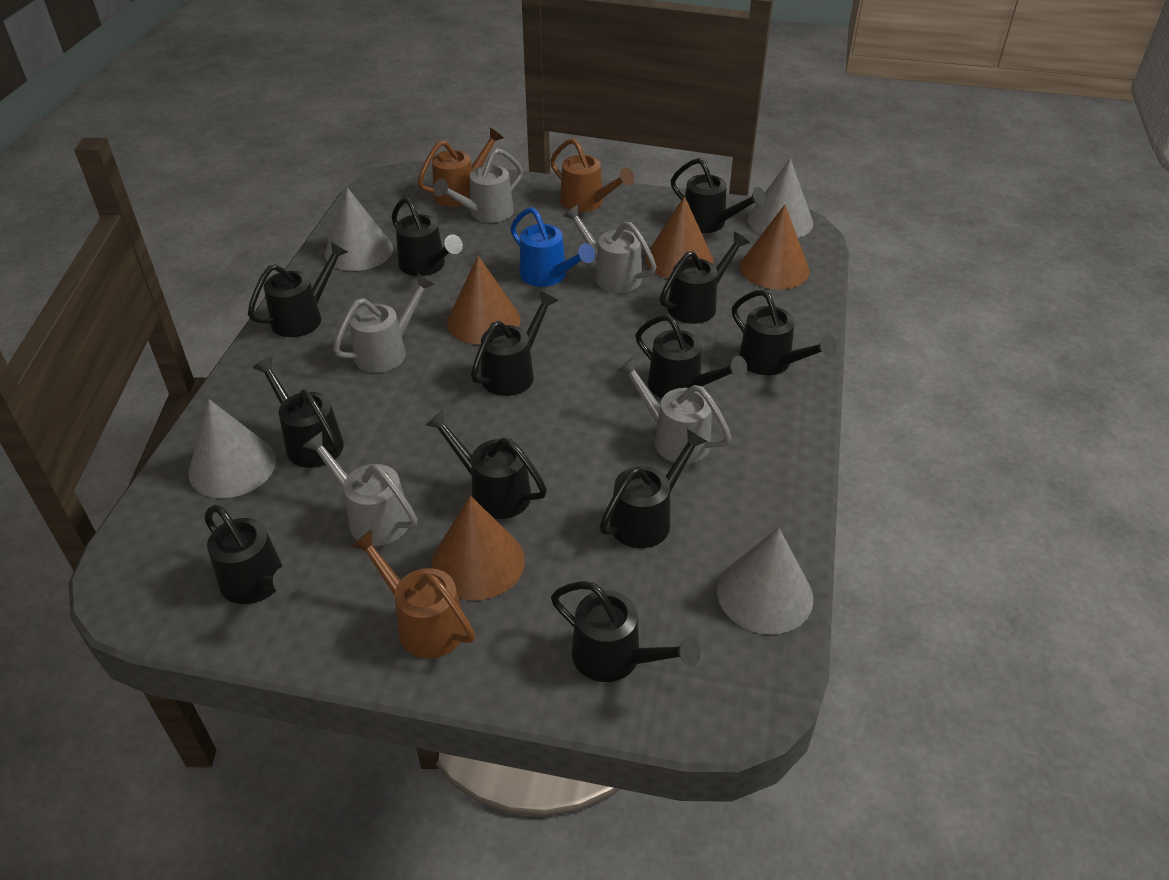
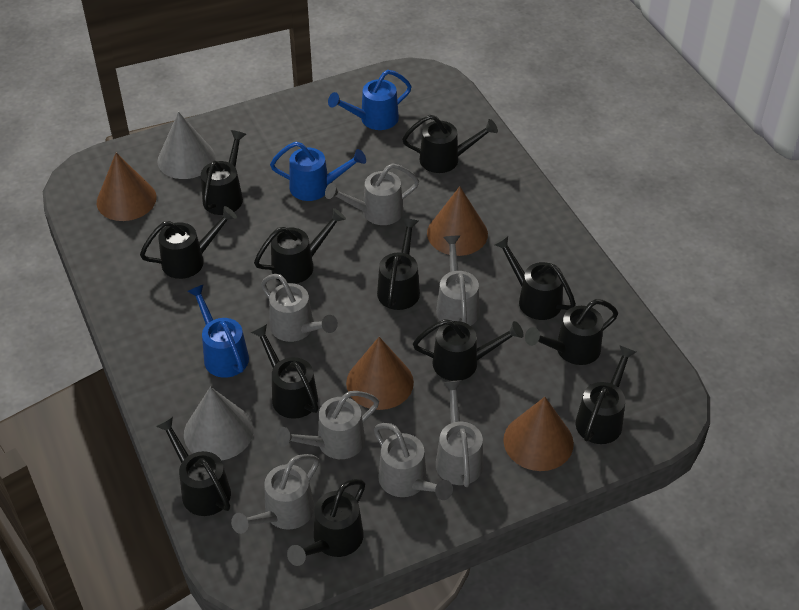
blue watering can: [510,207,595,287] = 1 -> [187,284,249,378] [270,142,366,201] [328,70,412,130] = 3
brown watering can: [350,530,475,659] [418,128,504,207] [550,138,634,212] = 3 -> none = 0
grey cone: [188,399,276,498] [325,187,393,271] [717,528,813,634] [748,158,813,238] = 4 -> [157,112,215,179] [184,387,253,461] = 2
grey watering can: [302,432,417,546] [333,273,435,373] [433,148,523,223] [563,205,656,293] [617,357,731,464] = 5 -> [231,454,319,534] [261,274,338,342] [276,391,379,459] [325,163,419,225] [374,423,453,500] [436,235,480,326] [436,380,483,487] = 7

